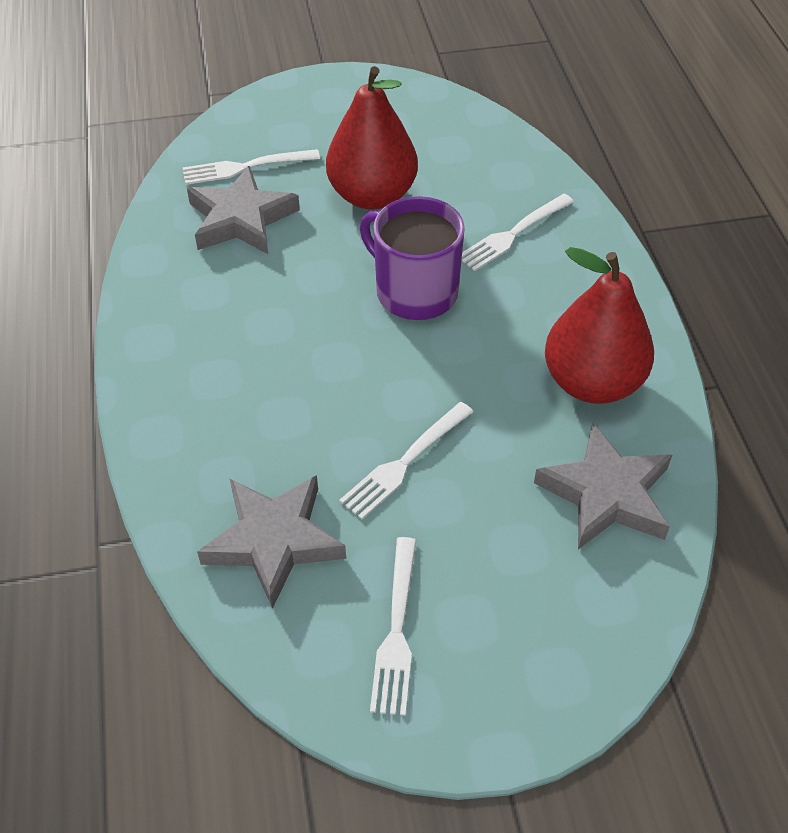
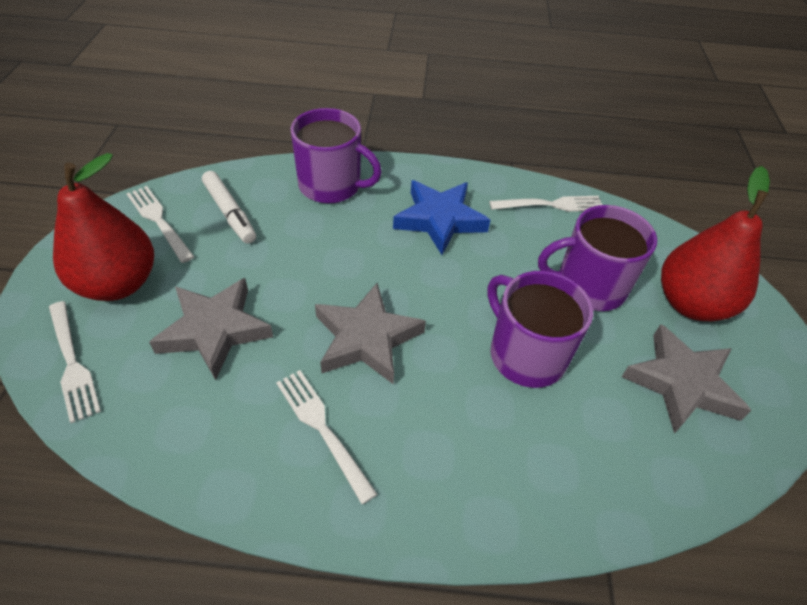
blue star: none = 0 -> [393,180,490,255] = 1
purple mug: [360,196,465,320] = 1 -> [291,108,382,203] [487,271,593,388] [538,205,657,311] = 3
white marker: none = 0 -> [202,171,256,244] = 1

